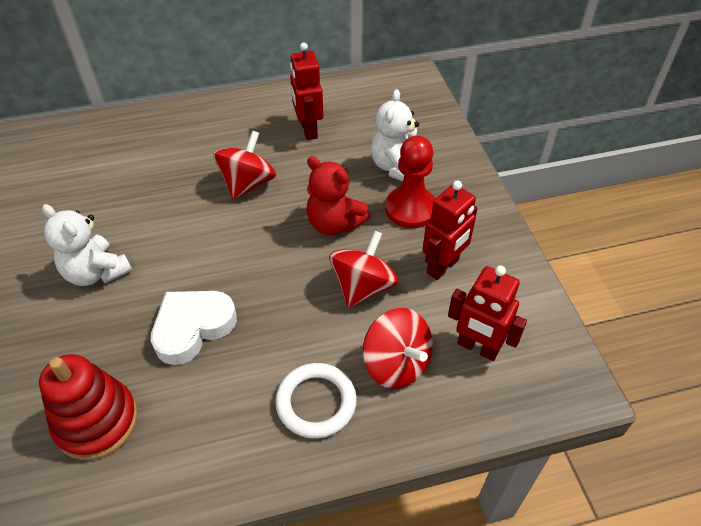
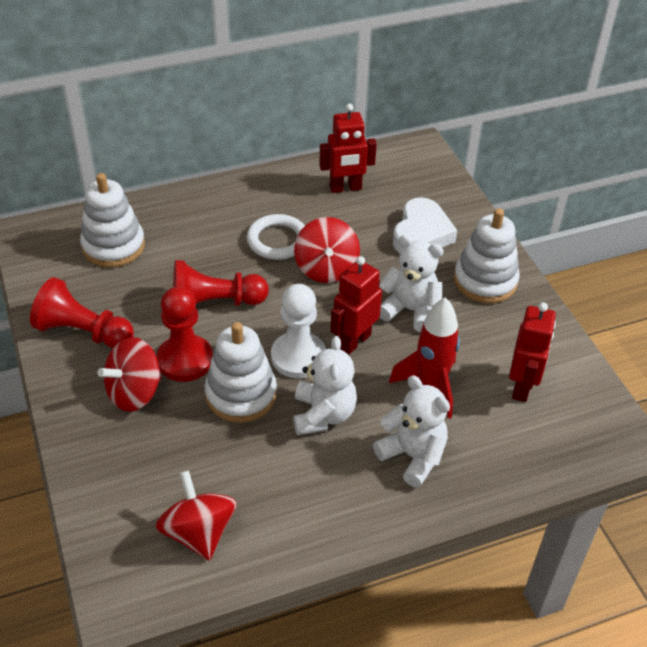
red pawn: [385,136,435,228] = 1 -> [30,277,134,348] [157,287,213,382] [173,260,269,306] = 3
red rocket: none = 0 -> [389,298,460,419] = 1
red stacking toy: [39,354,138,460] = 1 -> none = 0
red teddy bear: [306,156,371,235] = 1 -> none = 0
white pawn: none = 0 -> [271,284,326,378] = 1
white stacking toy: none = 0 -> [80,173,145,267] [205,322,277,423] [454,208,520,303] = 3
white teddy bear: [42,204,132,286] [371,89,419,182] = 2 -> [293,336,357,435] [373,375,450,487] [379,235,444,332] = 3

